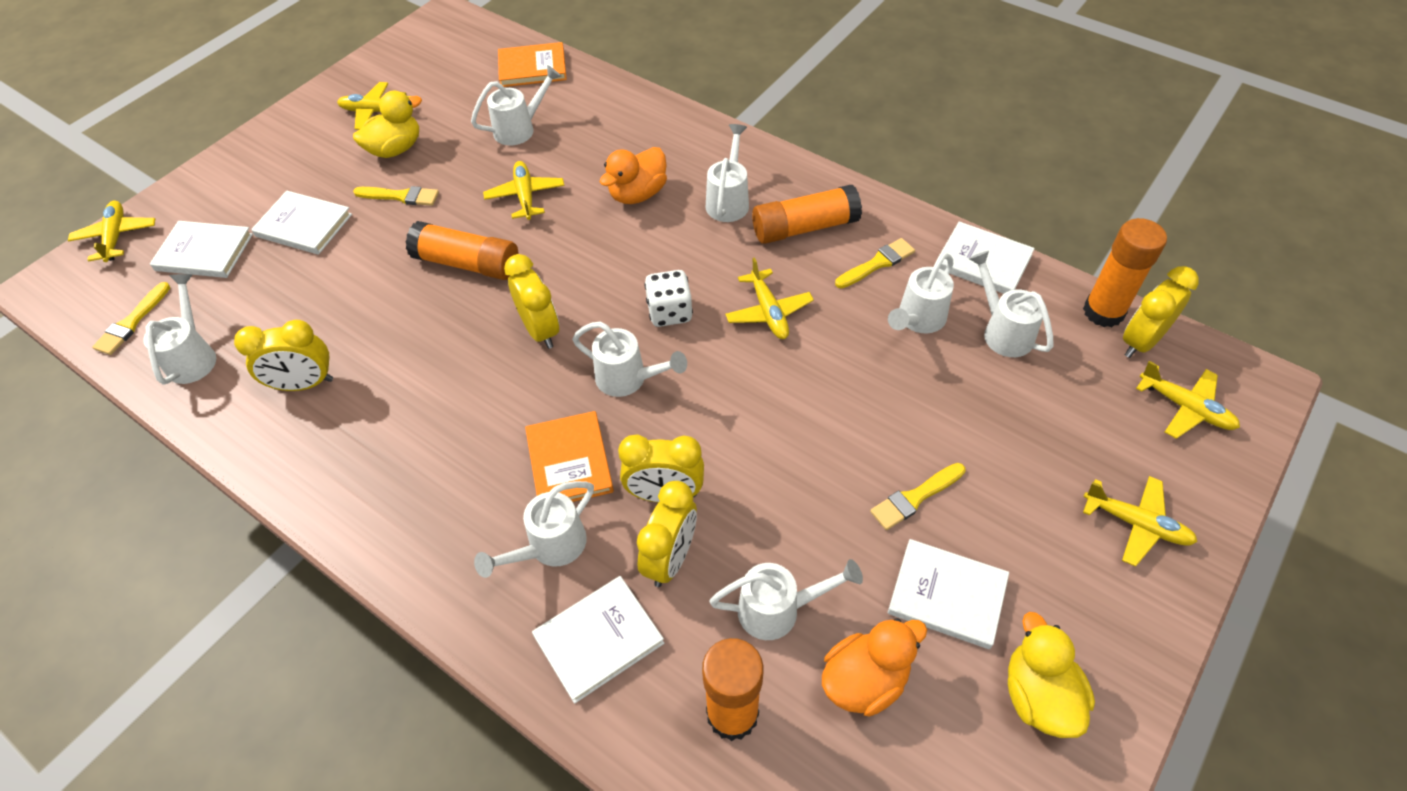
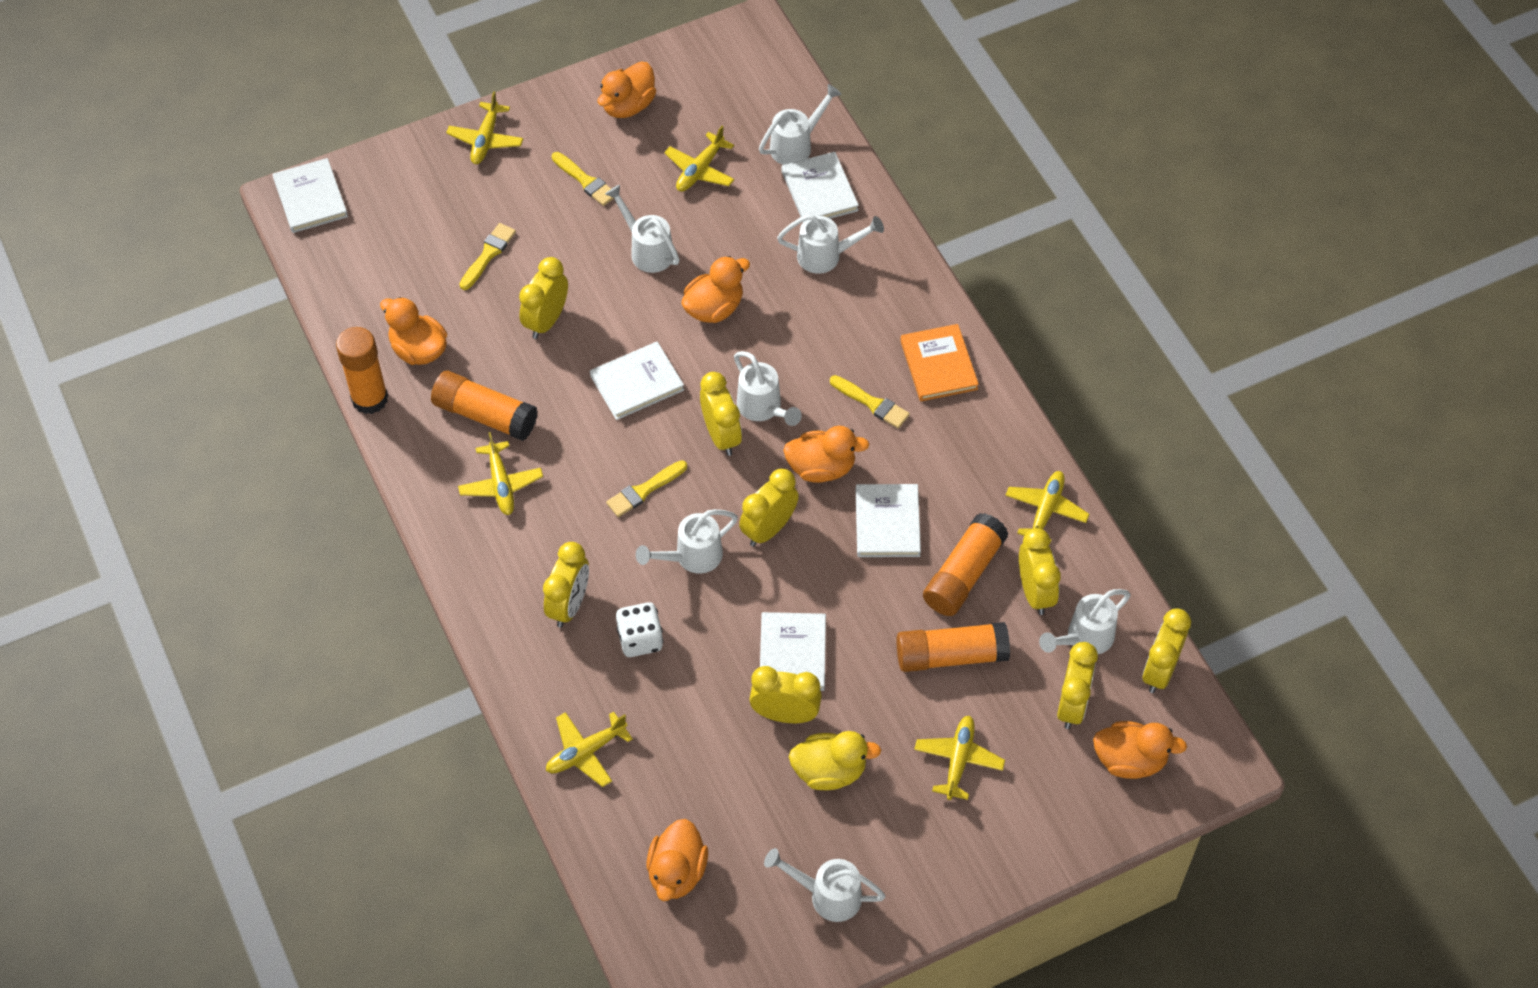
orange book: [498,42,567,87] [525,411,614,502] = 2 -> [900,324,979,401] = 1
orange duck: [600,147,667,204] [822,618,927,717] = 2 -> [380,297,447,365] [598,62,656,118] [647,819,708,901] [681,256,750,323] [783,426,869,483] [1093,721,1187,779] = 6
white watering can: [143,274,216,385] [471,65,561,146] [474,481,594,578] [572,321,687,397] [705,124,749,222] [710,559,863,640] [888,253,954,333] [969,251,1054,357] = 8 -> [605,185,680,273] [636,509,738,574] [734,351,802,426] [759,84,842,165] [764,848,885,922] [777,215,884,274] [1039,589,1131,654] = 7
yellow clock: [234,320,333,391] [504,254,559,349] [618,434,704,502] [637,481,697,587] [1123,266,1199,358] = 5 -> [519,257,568,339] [543,542,589,627] [700,372,742,456] [739,469,799,546] [749,666,822,723] [1019,528,1061,615] [1057,642,1098,729] [1143,609,1191,693] = 8
yellow duck: [353,91,422,158] [1008,612,1095,738] = 2 -> [789,731,881,790] = 1

